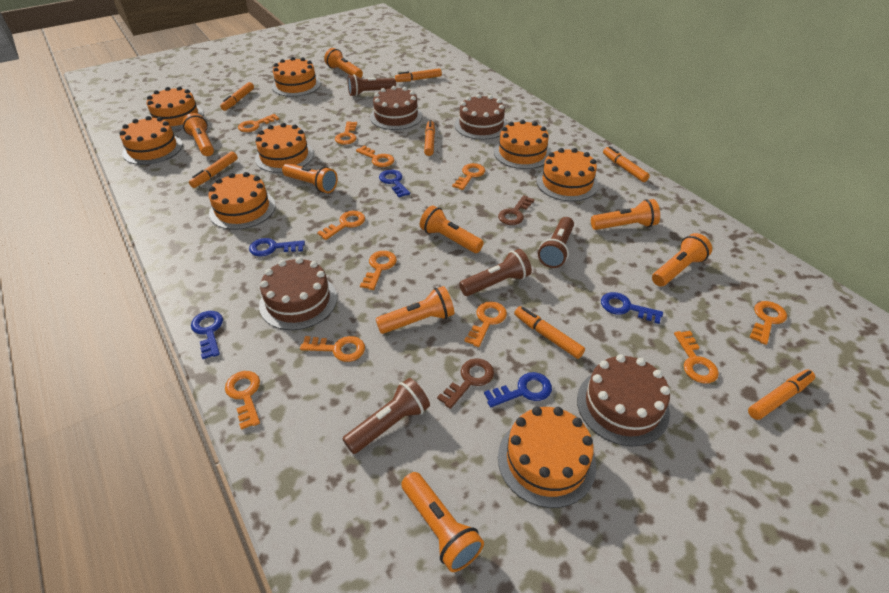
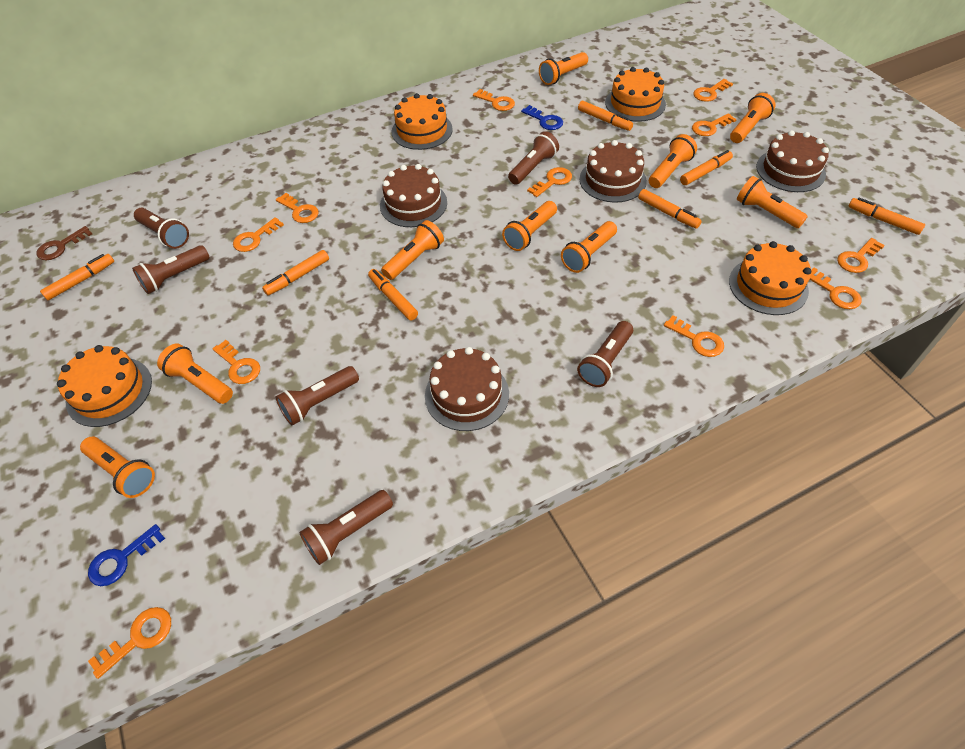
blue key: [191,311,223,359] [249,238,305,257] [379,170,410,197] [484,372,552,407] [601,292,663,324] = 5 -> [88,524,165,586] [521,105,563,130] = 2
brown flashlight: [343,378,430,454] [348,74,396,96] [459,249,532,296] [538,217,574,268] = 4 -> [132,245,210,294] [134,208,189,249] [275,366,359,426] [299,490,393,565] [508,131,559,185] [577,321,633,387] = 6
brown key: [437,358,494,409] [498,195,535,225] = 2 -> [37,226,92,260] = 1
orange cake: [119,116,183,165] [147,86,204,130] [208,172,276,230] [255,123,314,173] [272,57,321,97] [494,120,551,169] [498,407,596,508] [537,148,598,201] = 8 -> [57,345,152,427] [392,93,453,150] [605,67,666,122] [729,241,811,315] = 4
orange flashlight: [183,113,214,156] [282,163,338,193] [324,48,363,78] [376,286,454,334] [401,472,484,572] [420,205,484,253] [591,199,660,230] [652,233,712,287] = 8 -> [80,437,155,498] [157,344,233,404] [381,220,444,280] [502,201,557,251] [539,52,588,85] [561,221,617,273] [649,134,697,188] [730,93,776,143] [737,176,808,228] = 9

